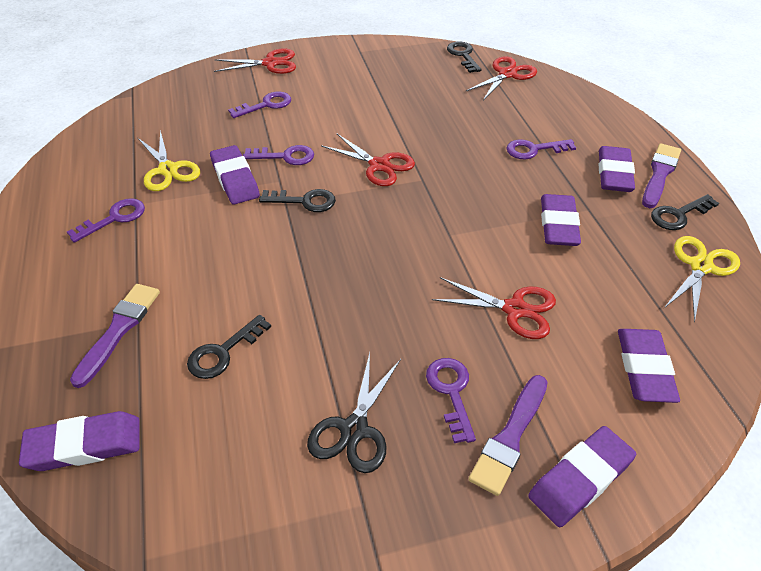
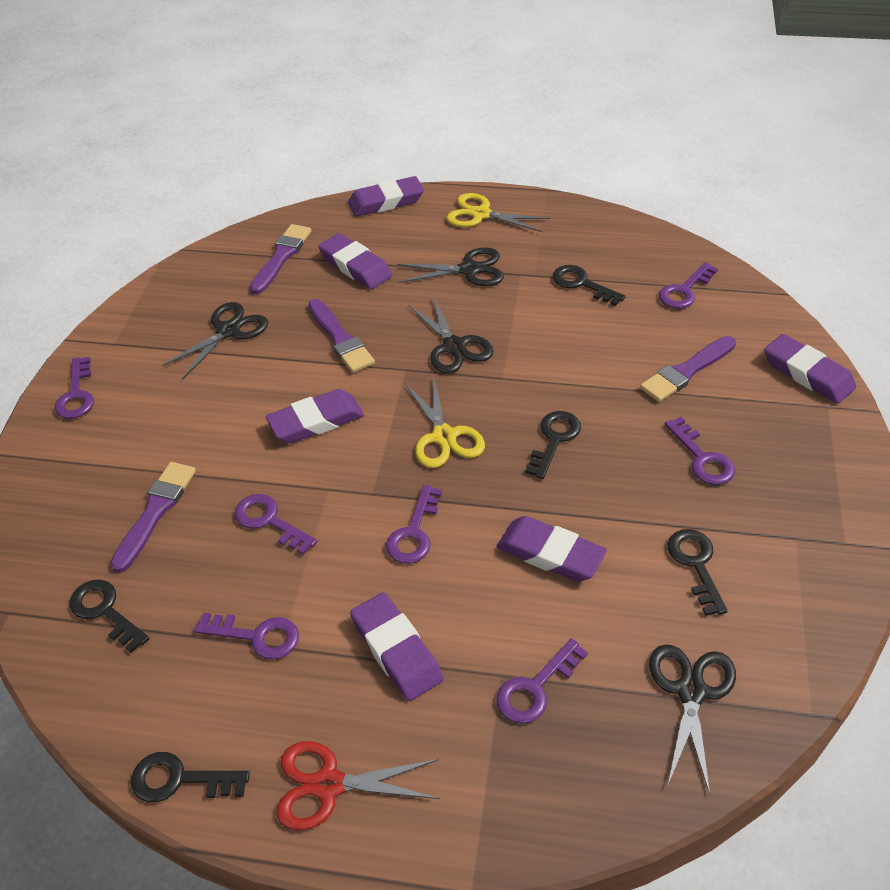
black key: [187,315,271,379] [259,189,336,212] [447,41,482,73] [651,194,719,230] = 4 -> [70,580,150,653] [131,752,250,802] [525,411,581,479] [553,265,626,306] [667,529,727,616] = 5
black scissors: [307,353,401,473] = 1 -> [162,302,268,379] [397,247,504,286] [408,296,493,374] [649,644,736,795] = 4
purple brush: [70,284,160,388] [469,375,547,496] [642,143,681,208] = 3 -> [110,462,196,573] [250,224,312,294] [308,299,375,373] [640,336,736,402] = 4
purple key: [67,198,145,243] [228,91,291,118] [243,145,314,165] [426,358,476,443] [506,139,576,159] = 5 -> [54,357,94,419] [194,612,299,660] [234,494,317,555] [386,485,442,564] [497,638,588,724] [659,262,718,309] [665,417,735,485] = 7
red scissors: [214,48,296,74] [321,134,415,186] [432,277,556,339] [465,56,537,100] = 4 -> [276,741,440,830] = 1

